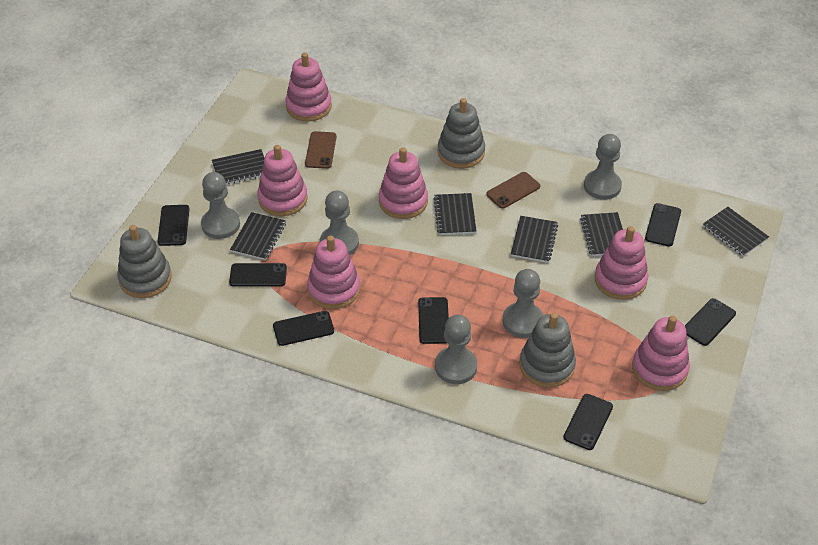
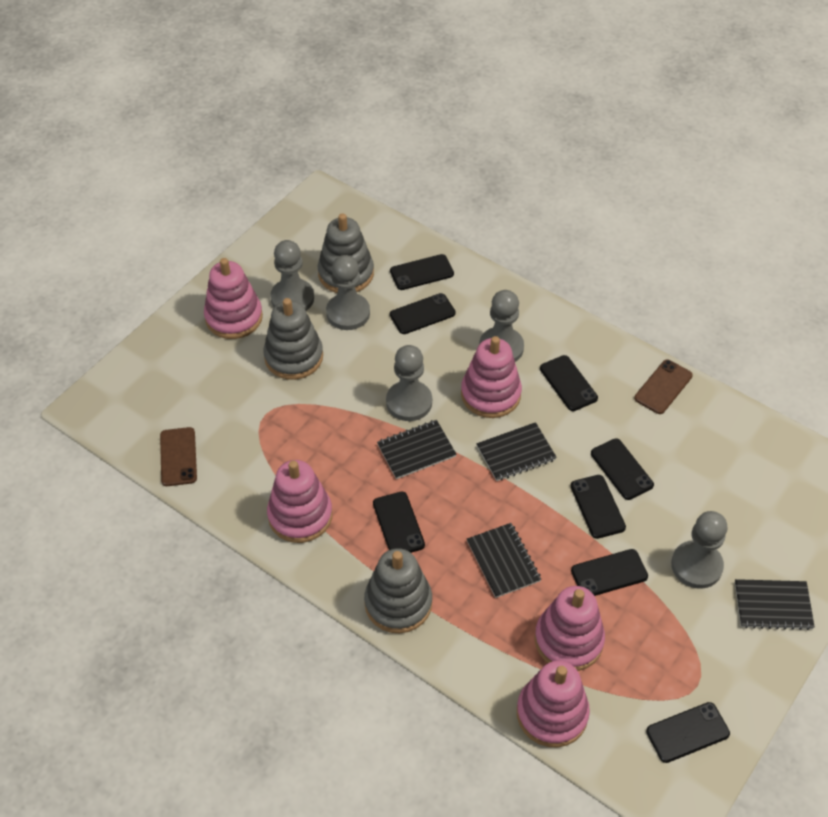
black notebook: [212,149,264,185] [230,212,286,260] [433,193,477,235] [511,216,558,263] [580,212,623,256] [703,207,769,256] = 6 -> [377,420,457,479] [467,523,541,598] [477,422,557,481] [735,579,815,630] = 4
black phone: [158,205,190,246] [229,263,287,287] [273,311,334,346] [418,297,449,344] [563,394,613,450] [645,203,681,247] [685,298,736,346] = 7 -> [373,492,425,553] [390,254,454,290] [390,293,456,334] [540,355,598,411] [571,475,626,539] [571,549,648,596] [591,439,654,500] [646,702,730,763] = 8
pink stacking toy: [257,145,308,216] [285,53,332,122] [307,235,360,309] [379,147,428,219] [595,226,648,300] [632,316,690,391] = 6 -> [204,258,263,339] [267,460,333,543] [461,336,522,418] [517,660,590,747] [535,586,605,671] = 5

